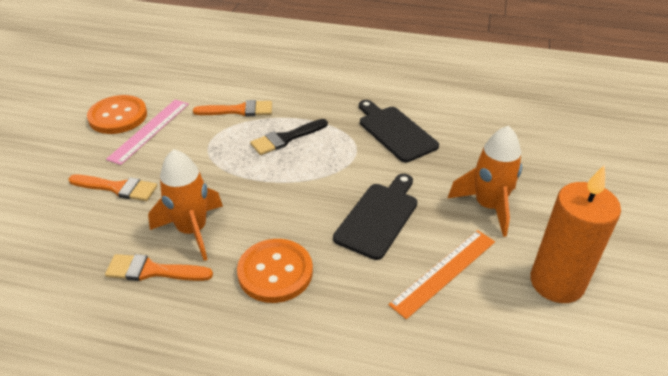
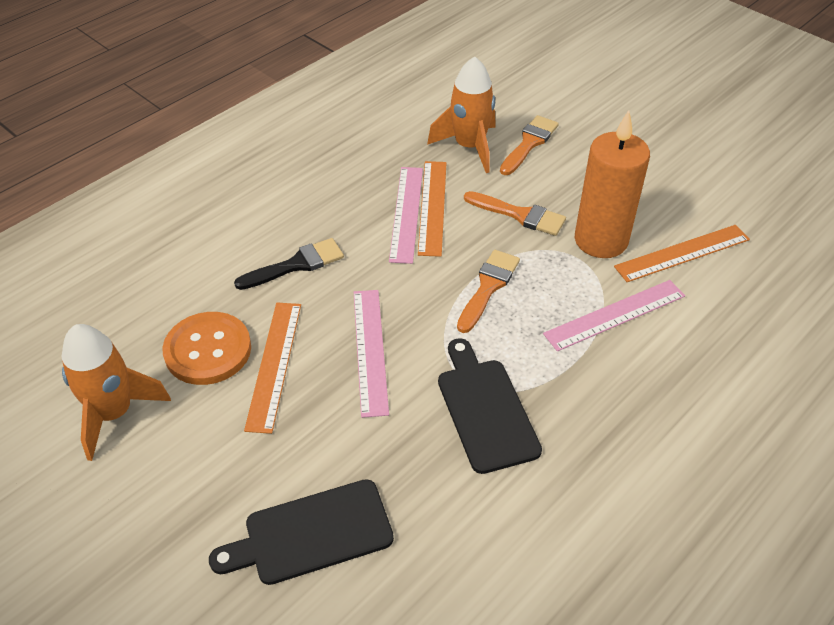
orange button: [87,95,147,134] [237,239,313,303] = 2 -> [162,312,251,385] = 1
orange ruler: [388,230,495,319] = 1 -> [244,303,301,434] [418,161,446,257] [614,225,750,282] = 3
pink ruler: [106,100,189,165] = 1 -> [354,290,389,418] [389,167,423,264] [543,280,685,351] = 3

